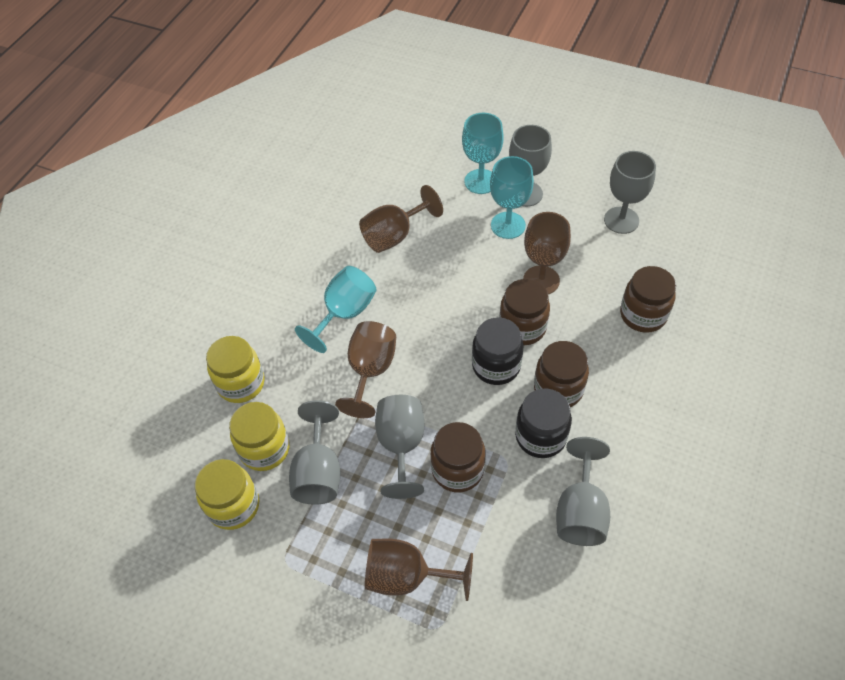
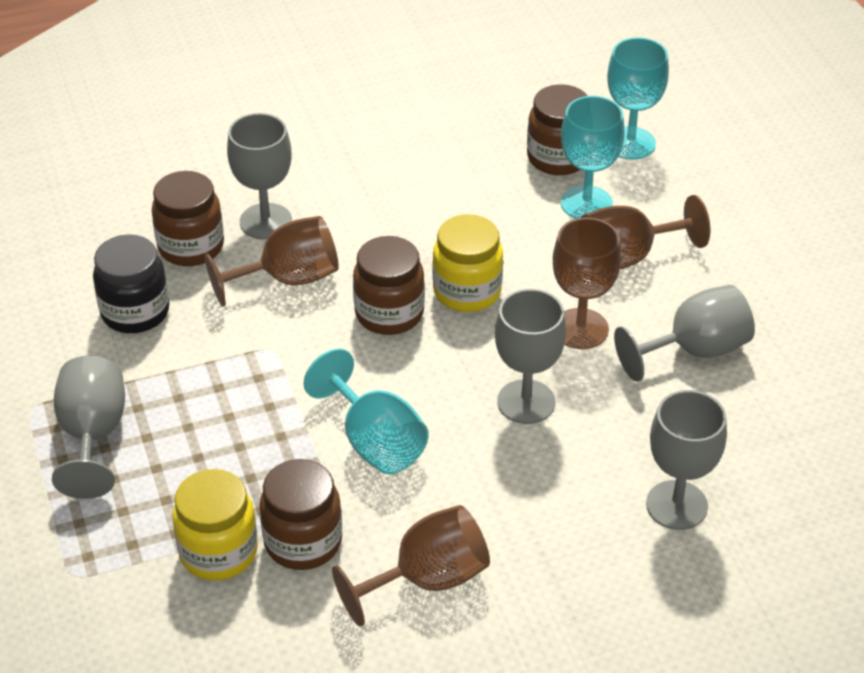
black jar: [472,317,523,385] [515,389,572,458] = 2 -> [93,234,169,333] = 1
yellow jar: [195,459,259,530] [206,336,265,403] [229,402,290,471] = 3 -> [172,469,258,580] [433,214,503,312] = 2

